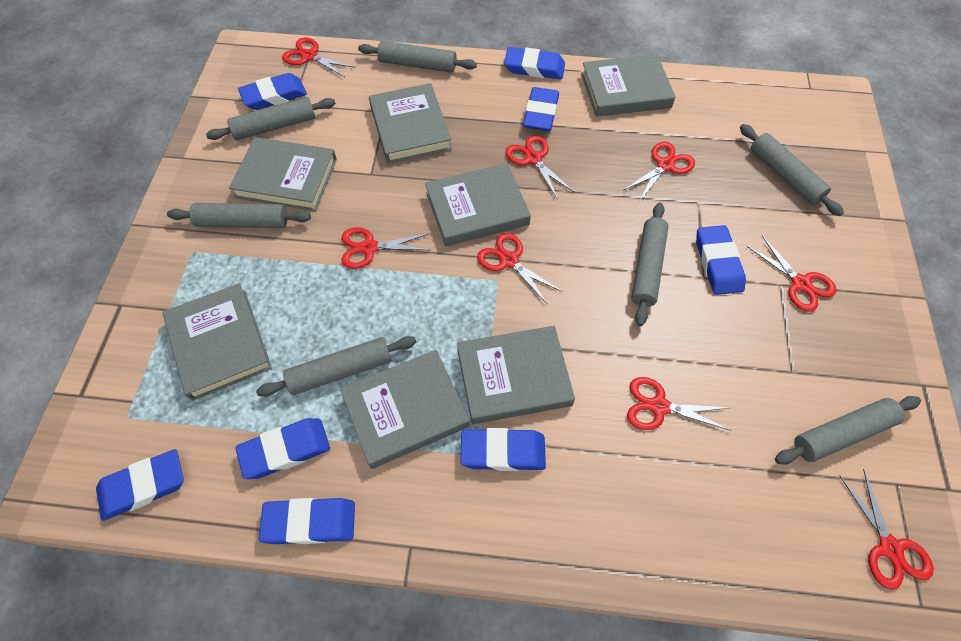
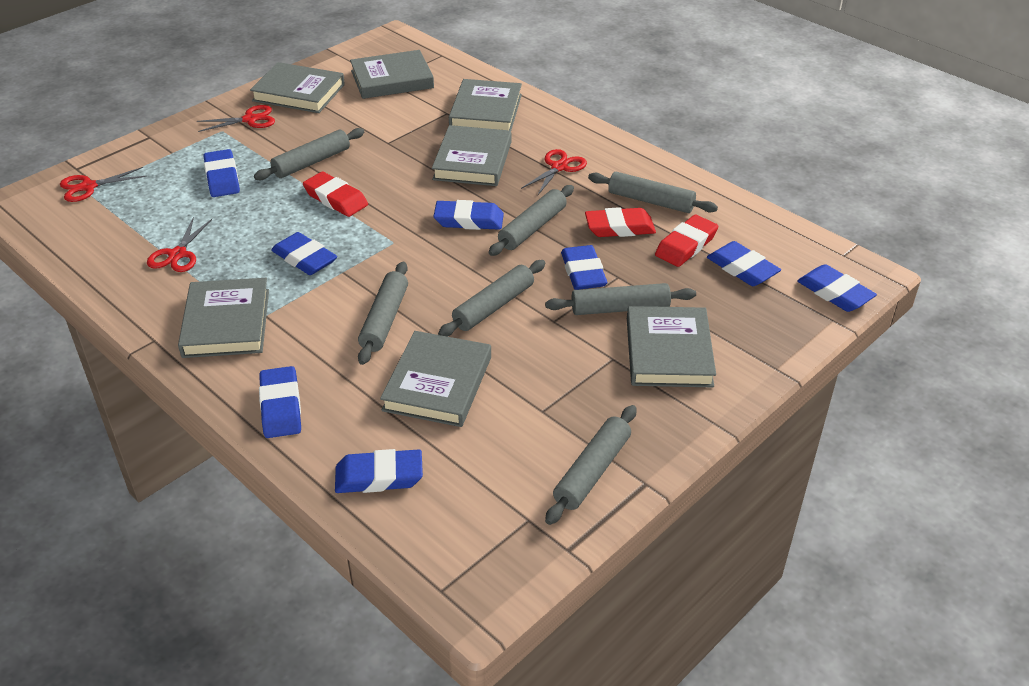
red eraser: none = 0 -> [303,172,368,217] [585,207,656,237] [655,215,719,267] = 3
red scissors: [282,37,356,77] [342,227,430,269] [477,233,563,305] [505,135,574,200] [623,142,695,202] [627,377,731,431] [746,235,837,312] [840,469,934,590] = 8 -> [60,167,147,202] [147,217,212,272] [197,105,275,132] [521,149,587,195] = 4

